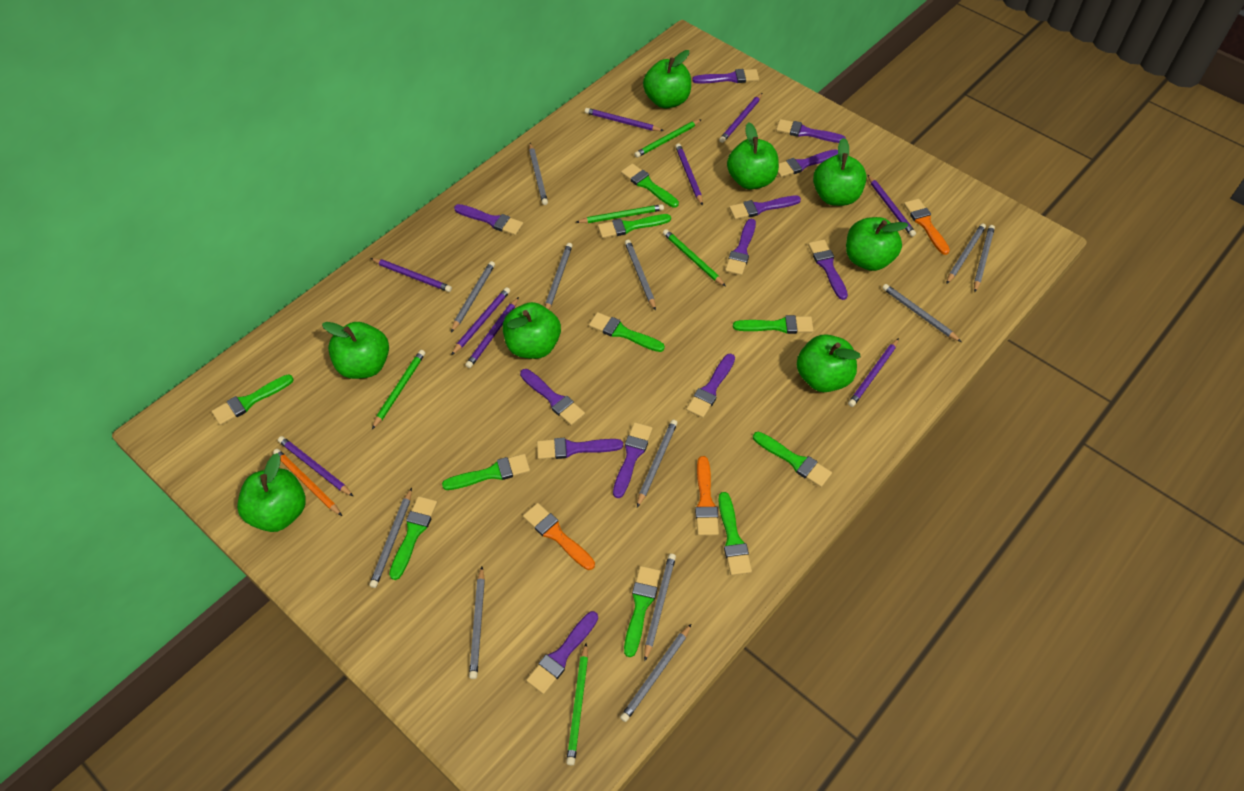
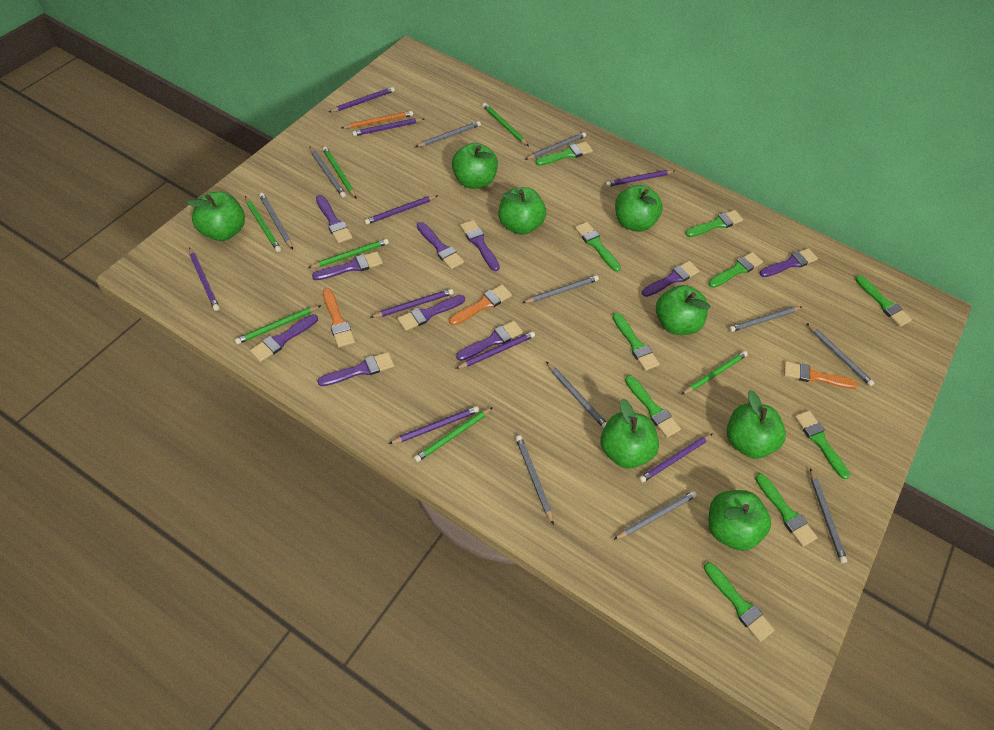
green pencil: [372,350,425,429] [566,643,588,766] [576,204,664,223] [634,119,702,158] [663,229,726,287] = 5 -> [235,305,321,344] [245,196,281,252] [308,239,389,268] [322,146,356,198] [414,407,493,462] [482,103,529,146] [681,351,748,395] = 7
grey pencil: [369,488,412,588] [451,261,495,332] [469,567,485,679] [529,143,548,205] [545,243,572,309] [620,624,691,722] [625,240,656,311] [637,420,677,507] [644,554,676,661] [882,284,961,342] [946,223,986,284] [974,225,995,292] = 12 -> [259,193,293,250] [310,147,346,197] [416,121,481,147] [516,435,554,525] [523,275,599,303] [525,132,586,160] [546,362,607,429] [613,491,697,540] [729,306,802,332] [806,323,874,386] [810,468,847,563] = 11
purple brush: [454,204,523,235] [520,369,585,425] [526,611,598,694] [537,438,623,459] [613,422,653,498] [686,354,735,418] [692,69,759,83] [725,219,756,276] [729,196,801,220] [776,119,846,143] [778,149,838,178] [808,240,848,300] = 12 -> [250,314,318,362] [312,251,383,280] [316,195,353,243] [317,352,394,386] [397,295,465,331] [417,222,464,269] [456,321,523,361] [460,220,500,271] [642,261,699,297] [760,248,818,277] = 10

